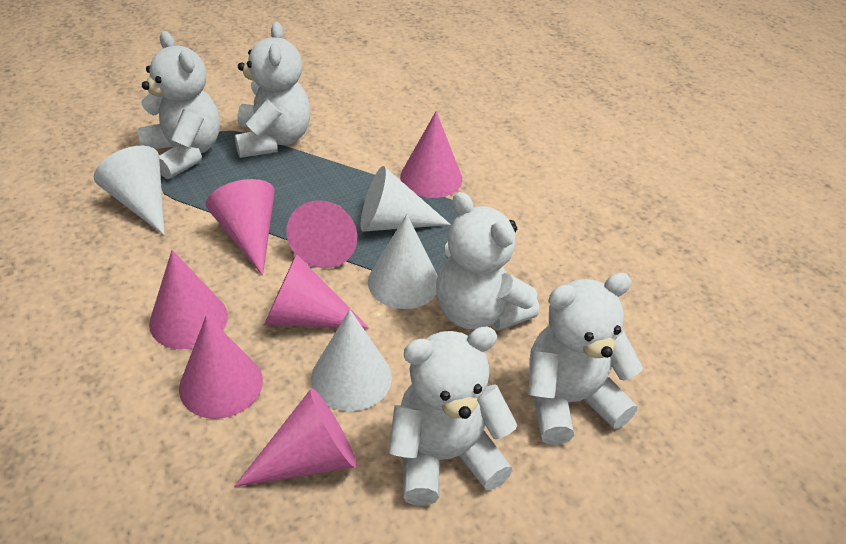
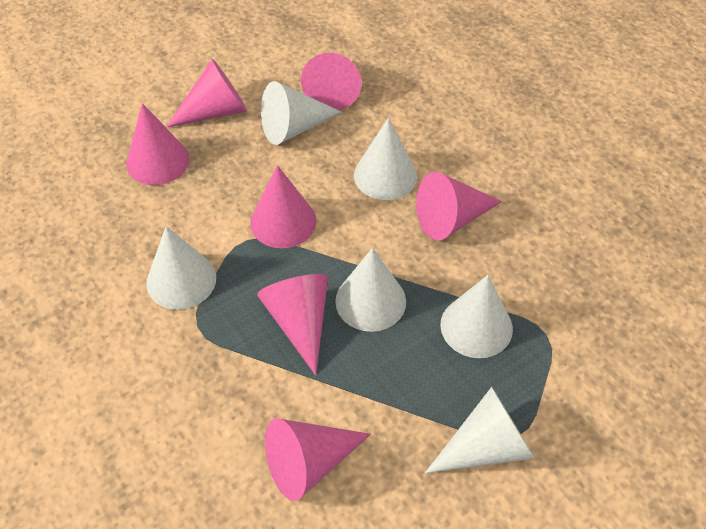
white cone: [94,146,165,235] [311,309,392,411] [360,166,451,232] [368,214,438,309] = 4 -> [146,226,216,310] [261,81,343,145] [335,248,406,332] [354,118,417,200] [425,387,535,473] [440,275,513,358] = 6
white teddy bear: [137,31,220,179] [235,22,311,158] [388,327,518,506] [436,192,539,331] [528,273,643,445] = 5 -> none = 0

